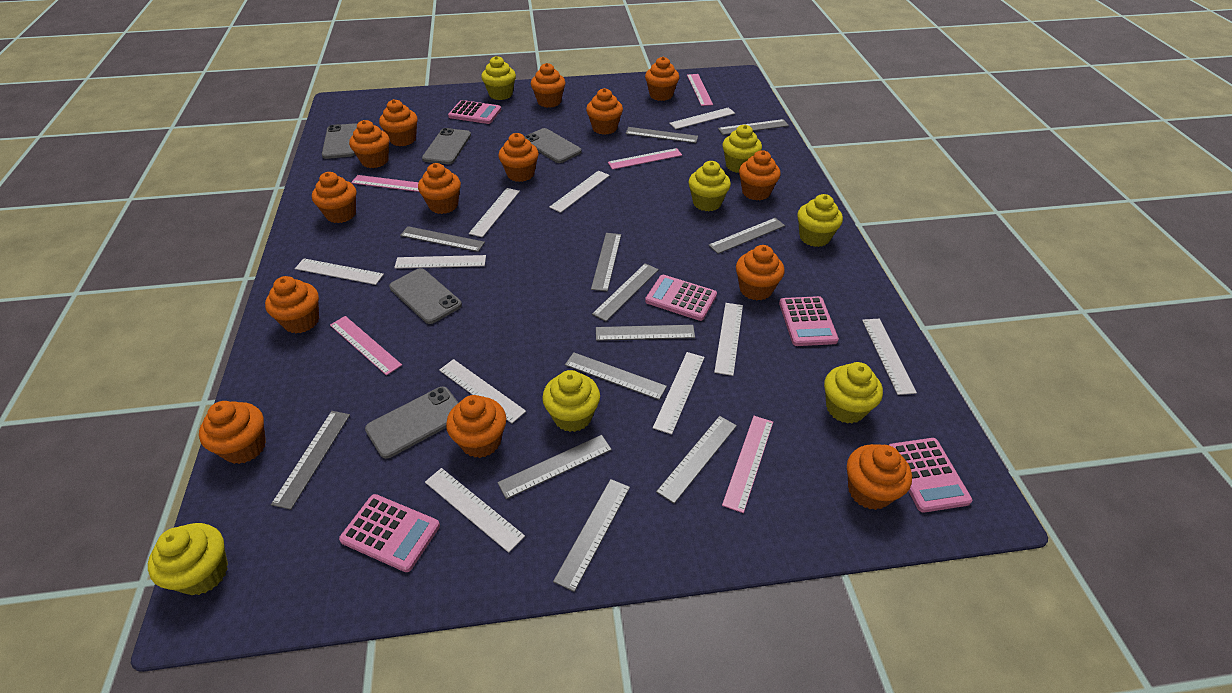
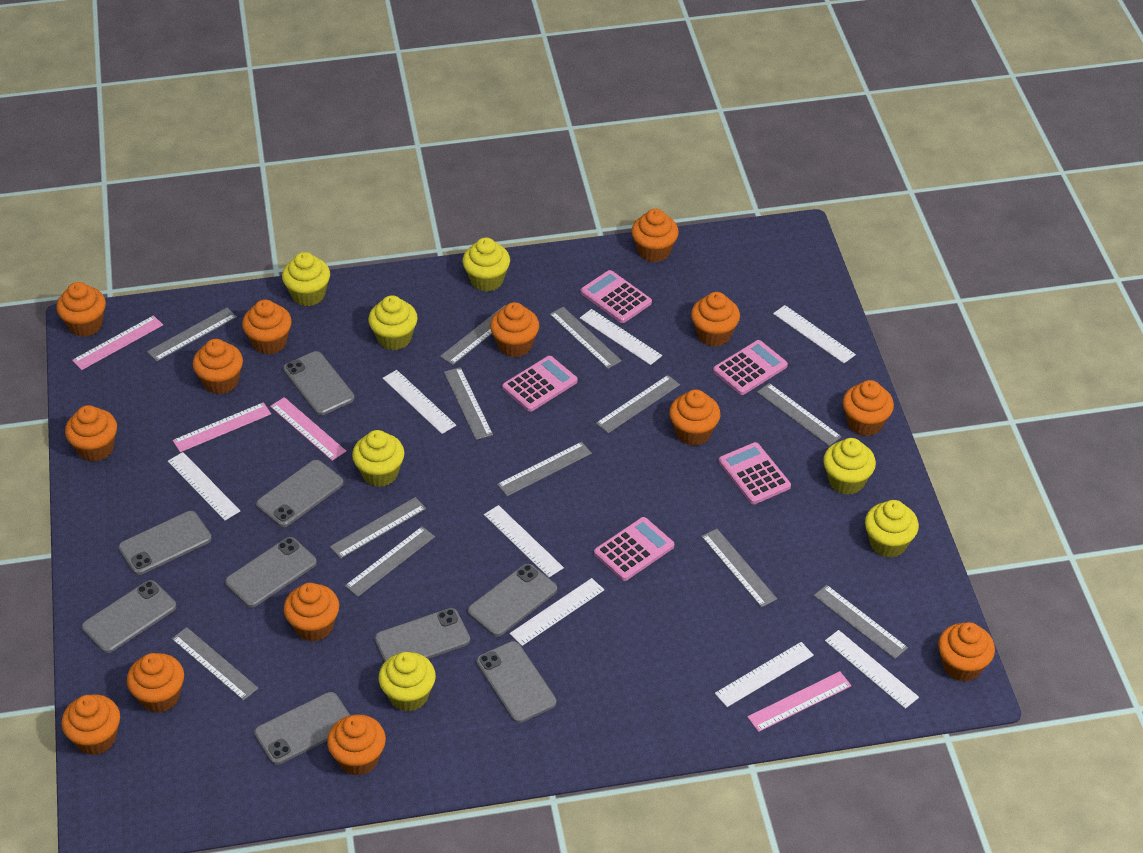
grey phone: [322,123,357,159] [365,387,458,459] [389,268,462,324] [422,128,471,164] [525,128,582,163] = 5 -> [82,580,176,653] [119,511,212,575] [225,537,317,608] [254,692,350,765] [256,460,344,527] [283,351,354,415] [374,608,470,662] [468,564,557,637] [476,641,556,723] = 9
pink ruler: [330,316,402,376] [351,175,419,192] [608,148,682,170] [687,74,713,106] [722,416,773,513] = 5 -> [72,315,163,370] [173,402,271,452] [270,397,346,461] [747,671,851,732] = 4
white ruler: [295,258,384,285] [394,255,486,269] [425,468,525,553] [439,359,526,424] [469,188,520,237] [549,170,610,213] [653,352,705,435] [669,107,735,129] [714,303,743,376] [862,319,917,395] = 10 -> [168,452,240,520] [383,370,456,434] [484,505,564,577] [509,578,604,646] [580,309,662,365] [715,642,814,707] [773,305,856,363] [825,630,919,709] = 8

